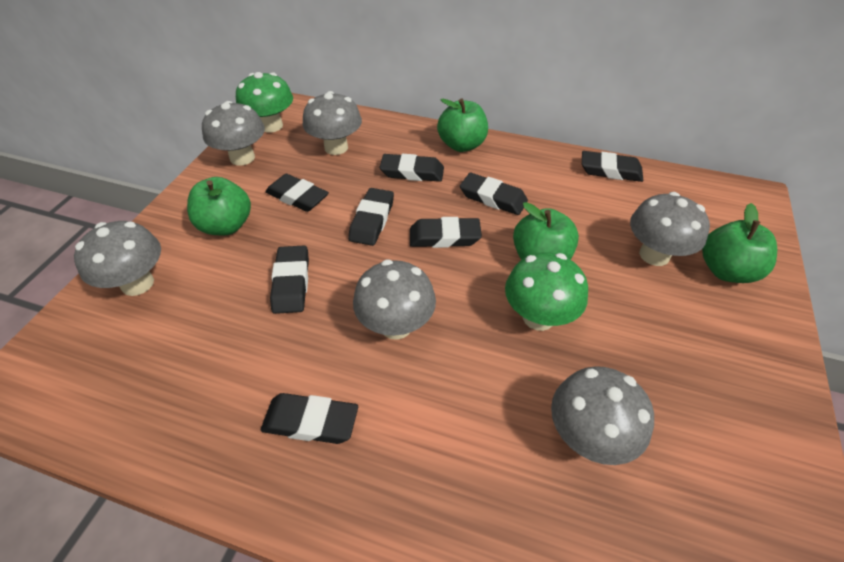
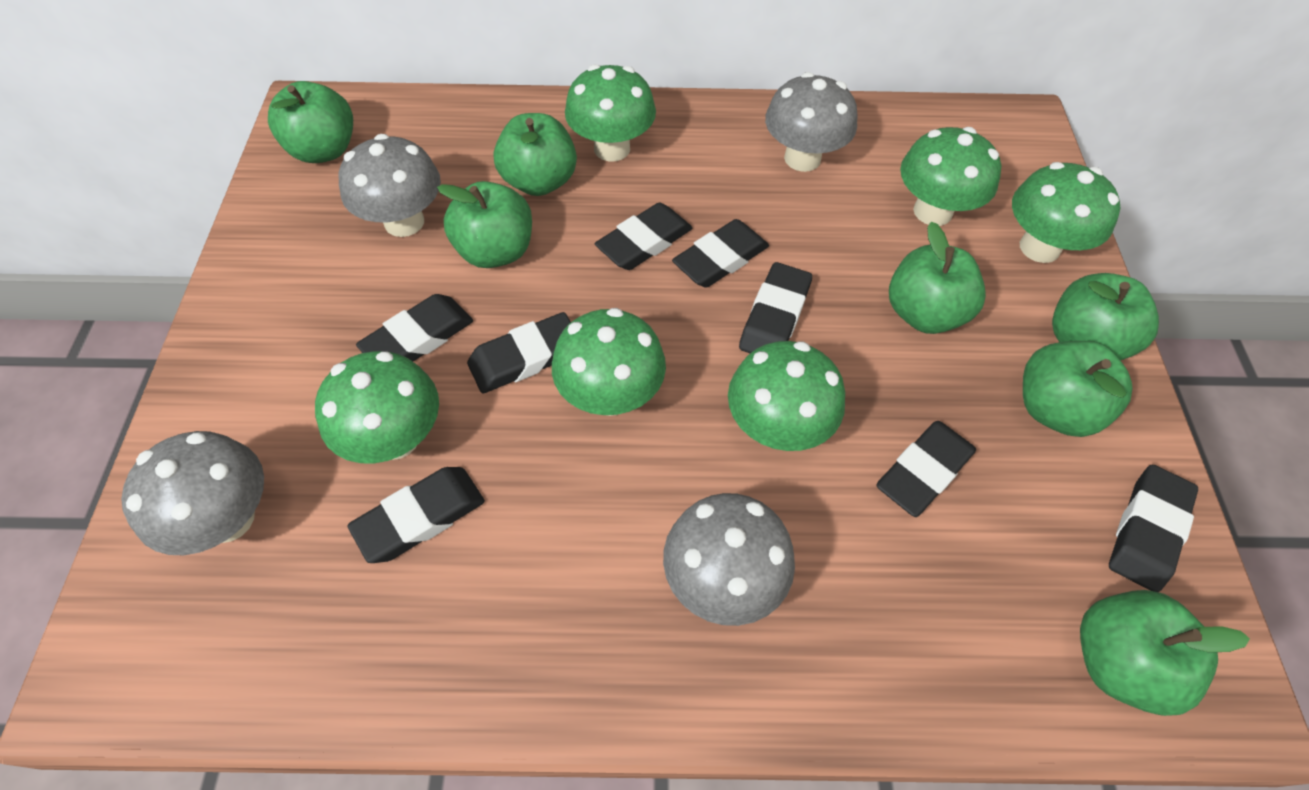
green apple: [187,177,251,235] [437,98,488,152] [513,202,579,260] [702,203,777,283] = 4 -> [268,81,353,163] [437,181,532,268] [494,113,577,196] [889,222,986,334] [1023,341,1133,437] [1052,273,1159,360] [1080,590,1250,716] = 7
green mushroom: [236,72,293,133] [505,252,588,331] = 2 -> [315,351,439,463] [552,308,666,416] [565,64,656,162] [728,341,845,451] [900,127,1001,226] [1012,162,1121,263] = 6
grey mushroom: [74,221,161,296] [202,101,265,166] [303,91,362,155] [353,260,436,340] [551,366,654,465] [630,192,710,266] = 6 -> [121,431,264,555] [338,134,441,237] [663,493,795,626] [765,72,858,172] = 4

